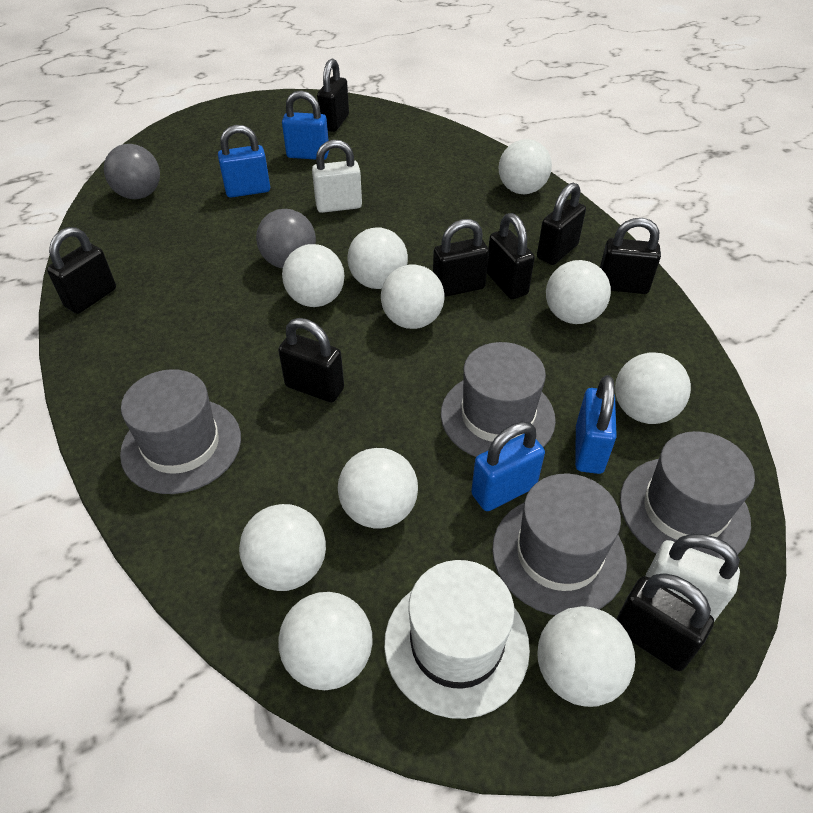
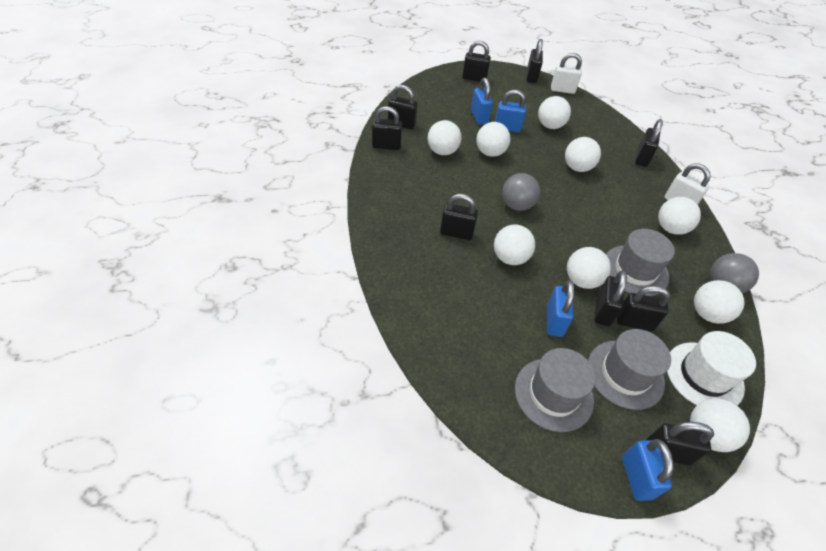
black padlock: [47,227,116,314] [278,318,344,403] [317,59,349,132] [433,219,489,297] [487,213,535,299] [537,182,586,265] [600,218,661,294] [616,573,714,671] = 8 -> [372,106,402,150] [388,85,417,129] [440,194,478,240] [462,41,491,82] [527,39,543,83] [595,270,627,326] [617,286,670,331] [635,119,663,167] [647,422,714,465] = 9
grey hat: [120,369,241,494] [441,342,556,457] [492,474,627,615] [620,431,755,560] = 4 -> [515,348,596,432] [588,329,671,410] [606,229,675,296] = 3
white ball: [239,504,326,591] [278,592,373,690] [282,244,345,307] [338,448,418,529] [348,227,408,289] [381,265,444,329] [499,139,552,194] [537,606,635,707] [546,260,611,324] [615,352,691,424] = 10 -> [427,120,462,155] [476,122,510,157] [494,225,535,265] [538,96,571,129] [565,137,601,172] [567,247,611,289] [658,197,701,235] [690,399,750,452] [694,280,745,324] = 9

